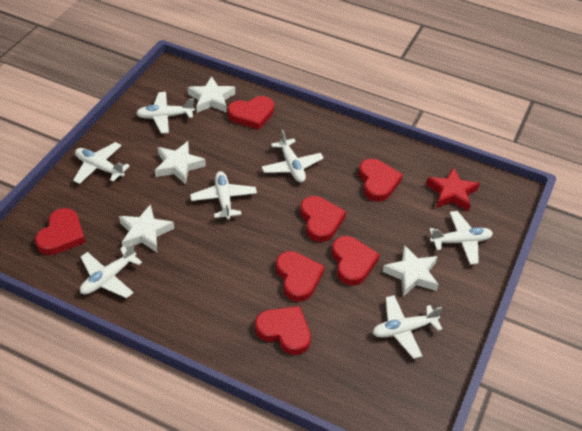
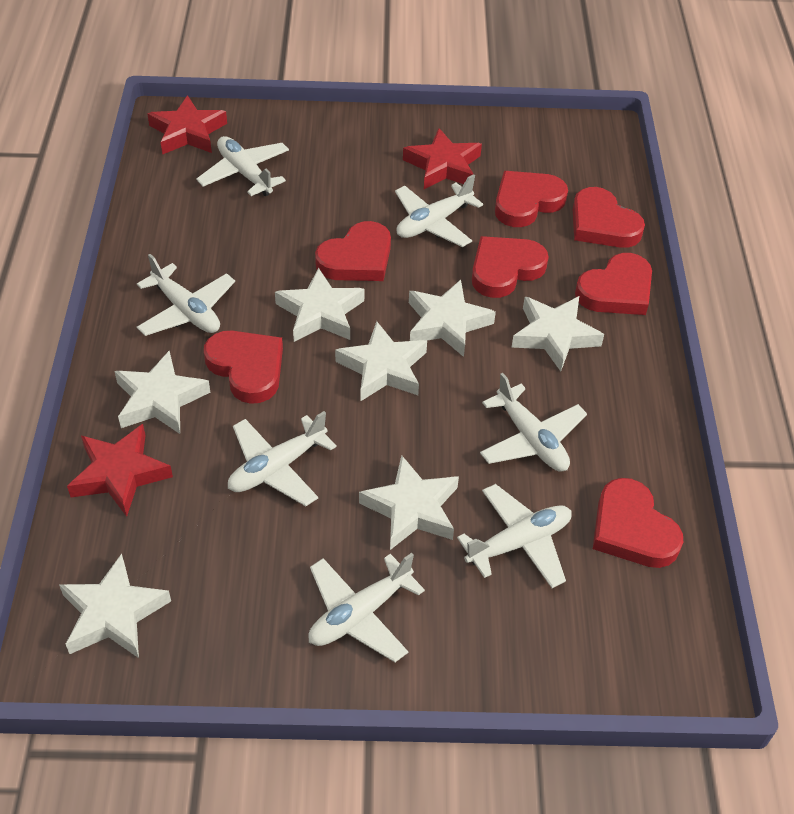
red star: [426,167,480,211] = 1 -> [67,424,173,517] [147,95,227,155] [403,128,482,189] = 3
white star: [119,204,174,252] [155,141,206,185] [188,76,235,113] [383,245,439,296] = 4 -> [59,554,171,658] [114,351,211,434] [275,268,364,342] [335,321,427,402] [359,455,459,550] [409,280,496,357] [511,296,604,371] = 7

